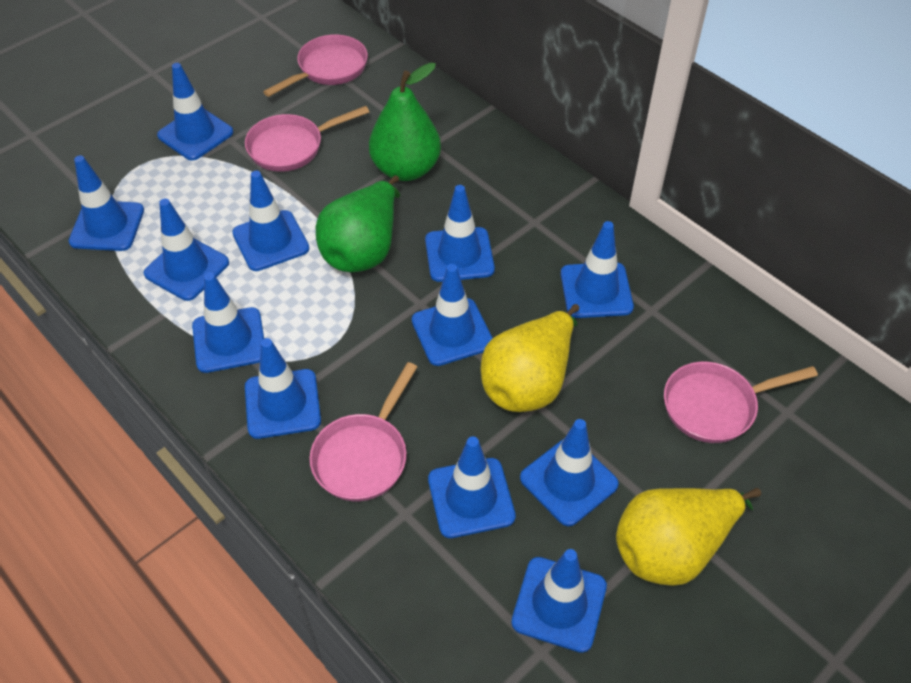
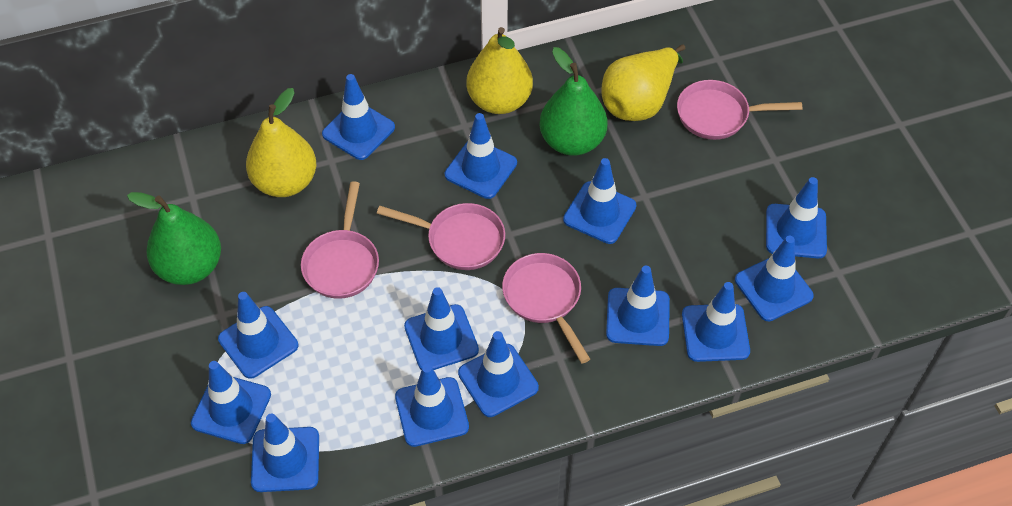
blue traffic cone: [69,155,144,251] [144,198,229,301] [157,63,233,161] [192,272,264,373] [232,171,309,271] [245,338,321,439] [412,264,493,366] [425,185,495,282] [428,436,516,538] [511,549,607,653] [520,419,619,526] [561,221,634,318] = 12 -> [191,361,271,444] [218,292,298,379] [251,413,319,492] [322,74,395,160] [395,364,469,447] [404,287,479,370] [445,113,517,199] [458,331,539,417] [563,158,636,244] [606,266,670,346] [682,282,750,362] [735,236,814,321] [766,177,827,258] = 13
yellow pear: [481,304,580,412] [616,488,761,586] = 2 -> [246,88,316,197] [466,27,533,114] [602,44,685,121] = 3

